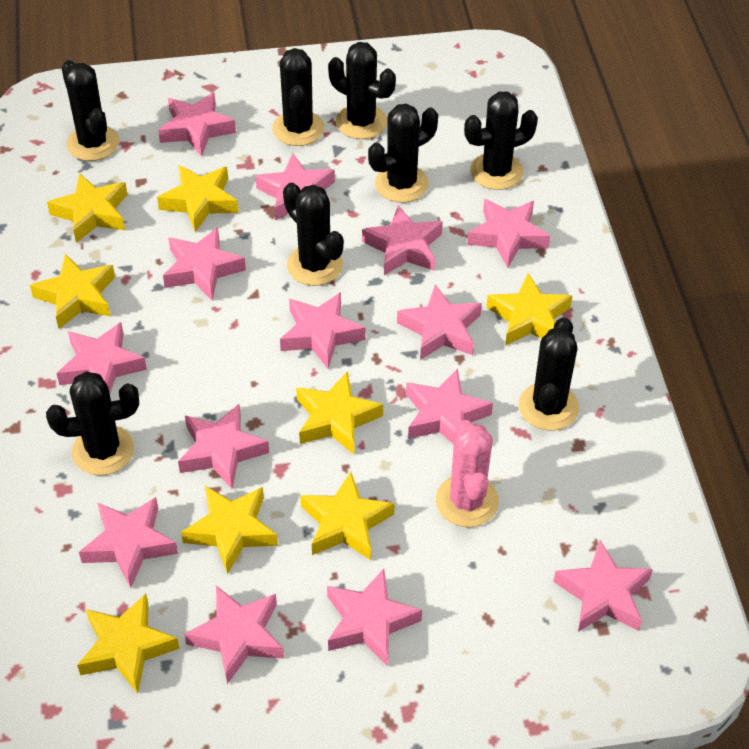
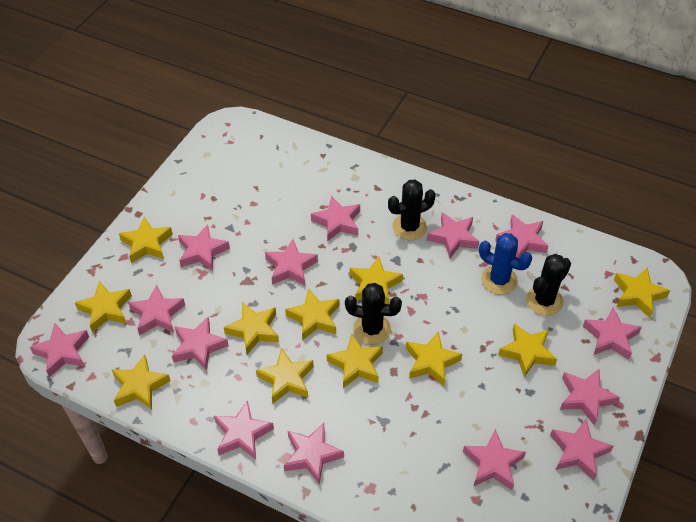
black cactus: [46,372,139,475] [62,60,119,161] [273,48,324,146] [283,183,344,286] [328,42,396,139] [368,104,438,203] [464,92,538,190] [519,317,579,431] = 8 -> [345,283,402,345] [388,180,436,240] [526,254,571,316] = 3
blue cactus: none = 0 -> [479,233,532,295] = 1
pink cactus: [436,420,499,527] = 1 -> none = 0
yellow star: [30,254,115,329] [47,173,128,243] [77,594,180,694] [157,165,238,232] [181,486,278,574] [296,371,383,454] [300,472,394,560] [486,273,572,346] = 8 -> [75,281,132,333] [111,355,170,410] [119,216,173,263] [224,302,279,355] [256,348,313,404] [285,288,339,341] [327,333,383,388] [350,256,403,304] [406,332,462,386] [498,323,557,378] [614,267,670,318] = 11

